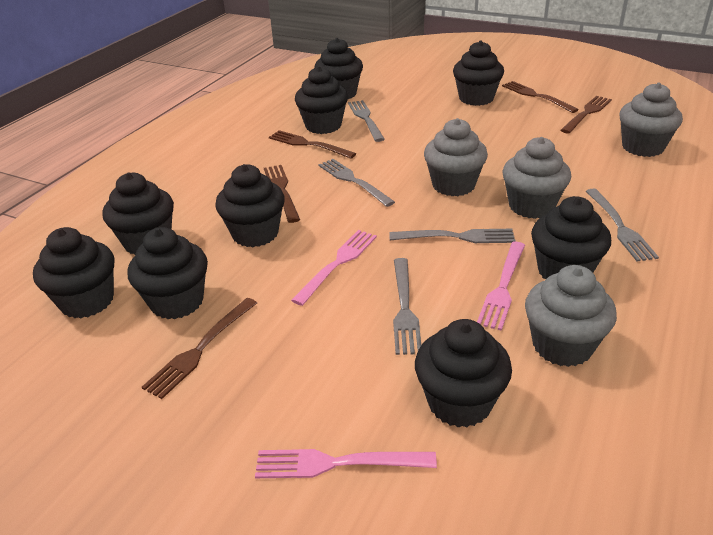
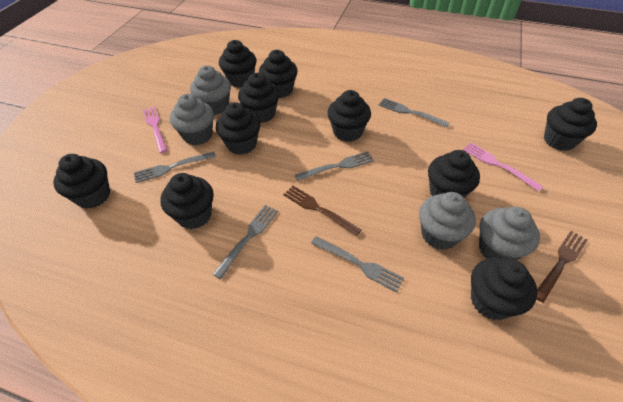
black cupcake: [33,227,114,318] [102,172,174,254] [128,227,208,319] [215,164,285,247] [295,66,348,134] [314,38,363,100] [415,319,512,428] [453,41,504,106] [531,196,611,279] = 9 -> [53,154,110,209] [160,173,214,229] [216,102,260,155] [219,40,257,88] [238,73,280,123] [259,50,298,98] [327,90,371,142] [428,150,480,198] [471,257,537,320] [544,98,597,151] = 10
brown fork: [142,298,257,399] [264,165,300,223] [269,130,356,159] [502,81,579,113] [560,96,612,134] = 5 -> [283,186,361,236] [536,231,588,303] = 2
pink fork: [255,449,437,478] [291,230,377,306] [477,242,525,331] = 3 -> [142,106,168,153] [463,143,543,192] = 2

